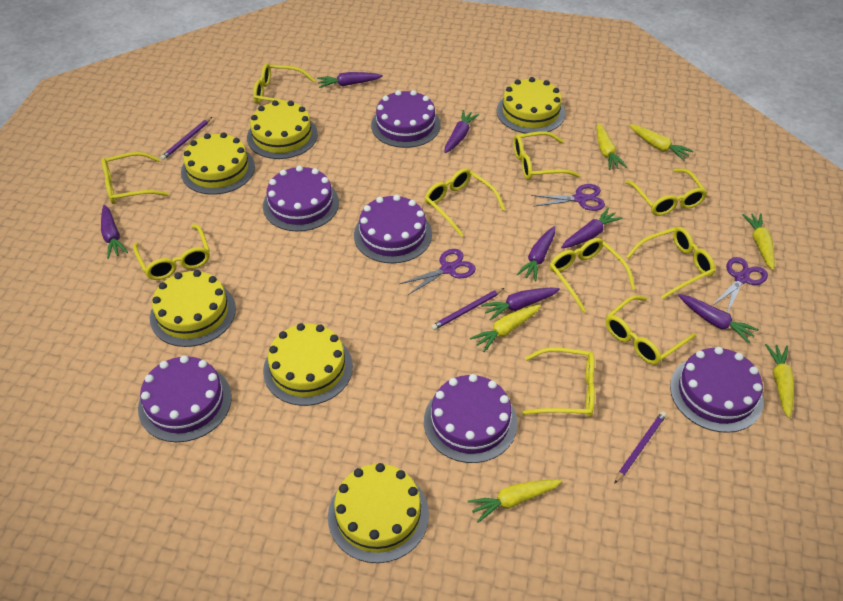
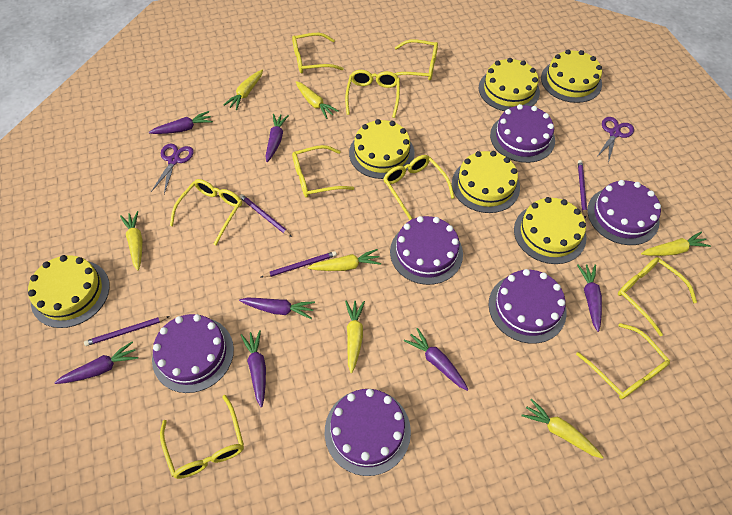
purple pencil: [160,117,212,160] [431,288,504,330] [614,411,666,484] = 3 -> [84,316,170,346] [239,194,292,237] [261,251,337,277] [578,160,587,219] = 4
purple scissors: [400,249,476,295] [531,184,605,211] [712,257,768,313] = 3 -> [151,144,194,194] [596,117,634,163] = 2
yellow carrot: [468,479,562,523] [470,305,541,352] [597,123,627,170] [629,124,693,161] [742,213,775,270] [765,344,794,418] = 6 -> [120,211,142,271] [224,69,263,110] [296,81,339,119] [308,249,381,271] [345,301,365,373] [521,399,604,459] [641,232,711,256] = 7
yellow glasses: [101,152,169,204] [133,225,210,280] [253,63,315,104] [425,168,505,237] [513,131,580,180] [522,347,595,417] [550,238,635,313] [605,295,696,365] [625,169,707,216] [626,227,715,299] = 10 -> [160,395,244,479] [170,179,242,245] [292,33,344,73] [292,145,354,198] [345,70,400,118] [383,155,454,220] [395,39,438,81] [576,323,670,399] [618,257,697,336] = 9

